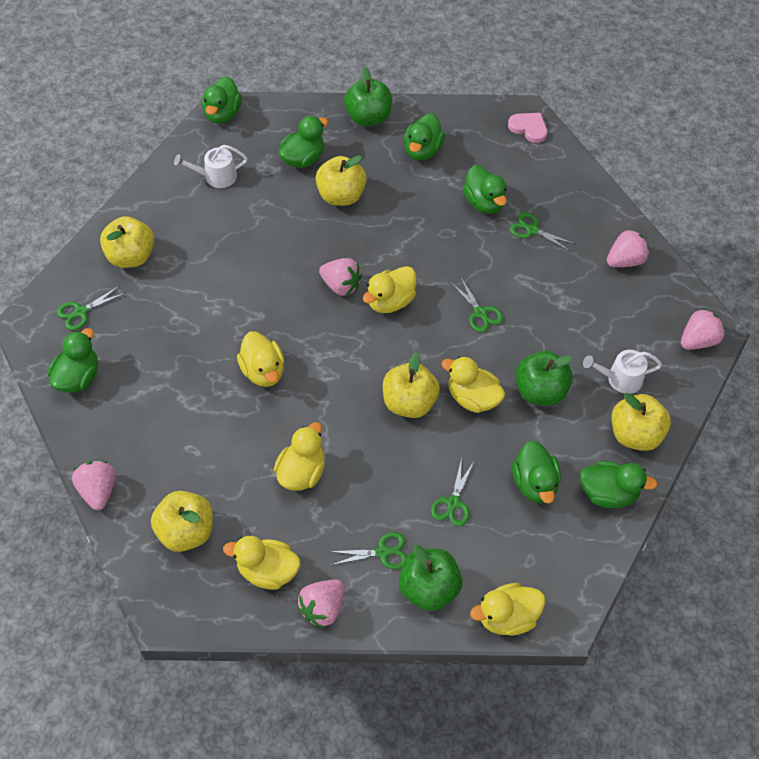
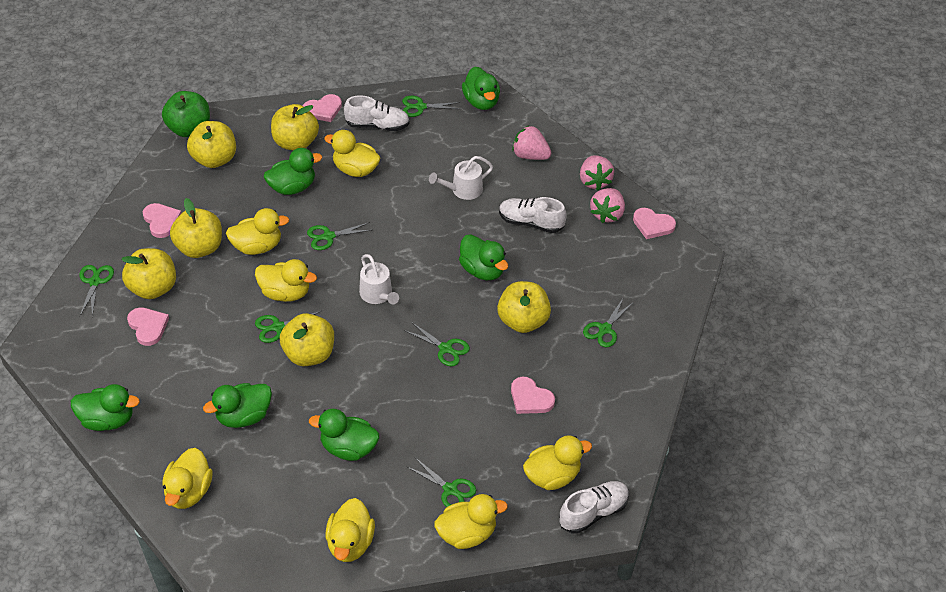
green apple: [344,67,392,126] [399,544,462,611] [515,351,573,406] = 3 -> [162,91,210,137] = 1
green duck: [48,328,98,392] [202,76,242,124] [279,116,328,168] [404,113,445,161] [462,165,507,214] [512,440,561,503] [580,461,657,508] = 7 -> [71,384,140,431] [203,383,272,428] [264,148,322,195] [309,409,379,461] [459,234,508,280] [462,67,500,110] = 6
green scissors: [57,285,126,330] [329,532,407,569] [431,457,475,526] [450,276,503,332] [510,212,575,252] = 5 -> [79,265,114,317] [255,311,321,343] [307,222,372,250] [402,96,461,117] [404,322,470,366] [406,458,476,507] [583,297,634,348] = 7
pink heart: [508,113,547,143] = 1 -> [127,307,169,346] [143,203,182,238] [303,94,342,122] [511,377,555,414] [633,208,676,239] = 5
pink strawberry: [72,460,116,510] [297,580,345,628] [319,258,362,296] [607,229,649,267] [681,308,725,350] = 5 -> [512,126,551,160] [580,155,614,191] [590,188,625,223] = 3
white shoe: none = 0 -> [344,96,410,131] [499,197,566,233] [559,481,629,534] = 3
yellow apple: [100,216,154,268] [151,491,213,552] [315,155,367,206] [383,353,440,418] [612,393,671,451] = 5 -> [121,248,176,299] [170,198,222,258] [187,121,236,168] [271,104,319,151] [280,313,334,366] [497,281,551,333] = 6
yellow duck: [223,536,300,590] [237,332,284,387] [274,422,325,491] [363,266,416,313] [441,356,505,413] [470,583,545,636] = 6 -> [162,448,213,509] [226,208,289,255] [255,259,317,302] [324,130,380,177] [325,498,375,562] [435,494,508,549] [523,435,592,490] = 7

